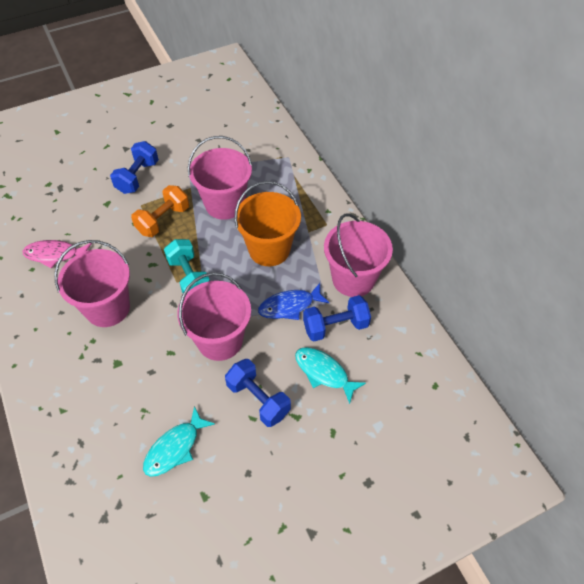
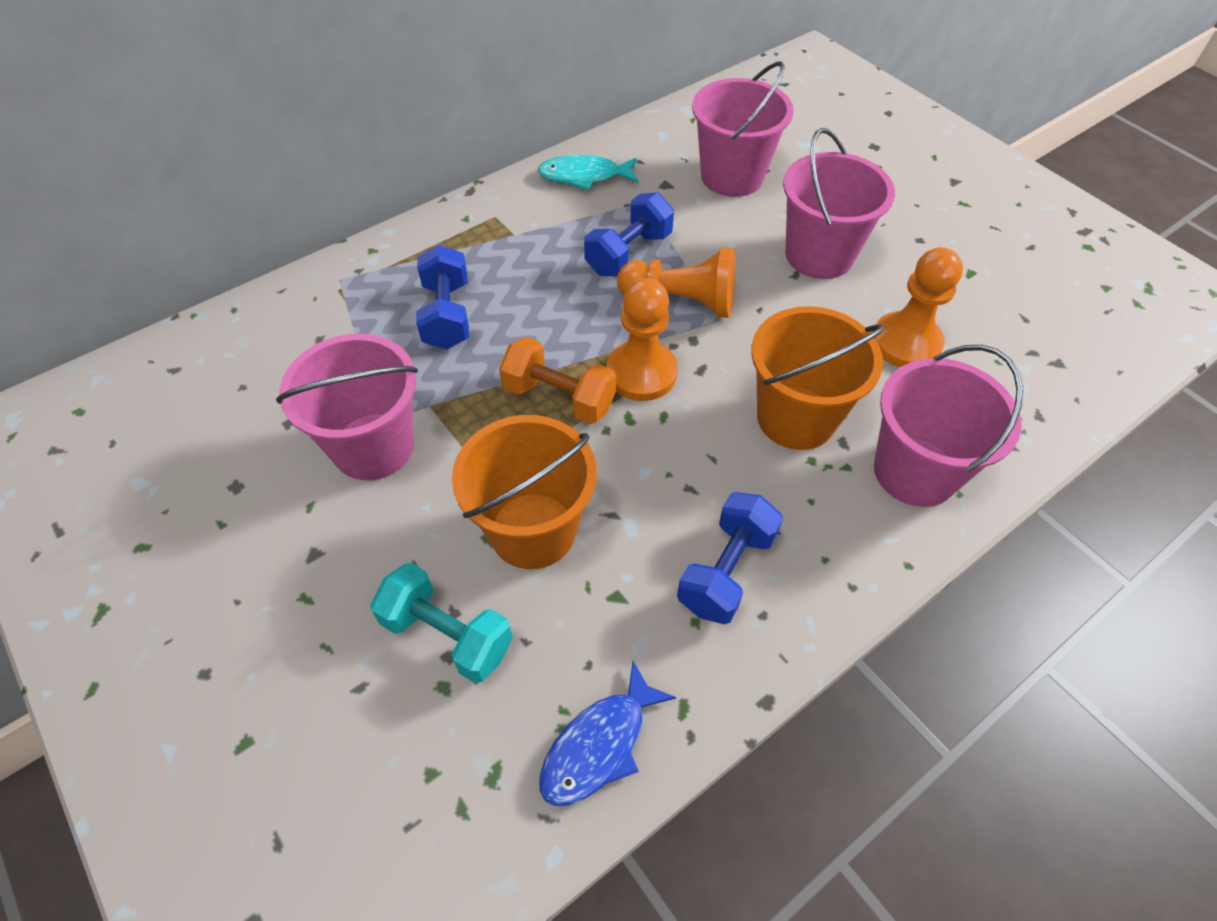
orange bucket: [234,181,301,266] = 1 -> [452,415,597,569] [751,306,884,450] = 2
orange pawn: none = 0 -> [607,278,678,401] [617,247,735,318] [874,247,963,367] = 3
pink fish: [23,240,92,269] = 1 -> none = 0
turquoise fish: [143,406,215,477] [295,347,366,404] = 2 -> [537,155,638,190] = 1

